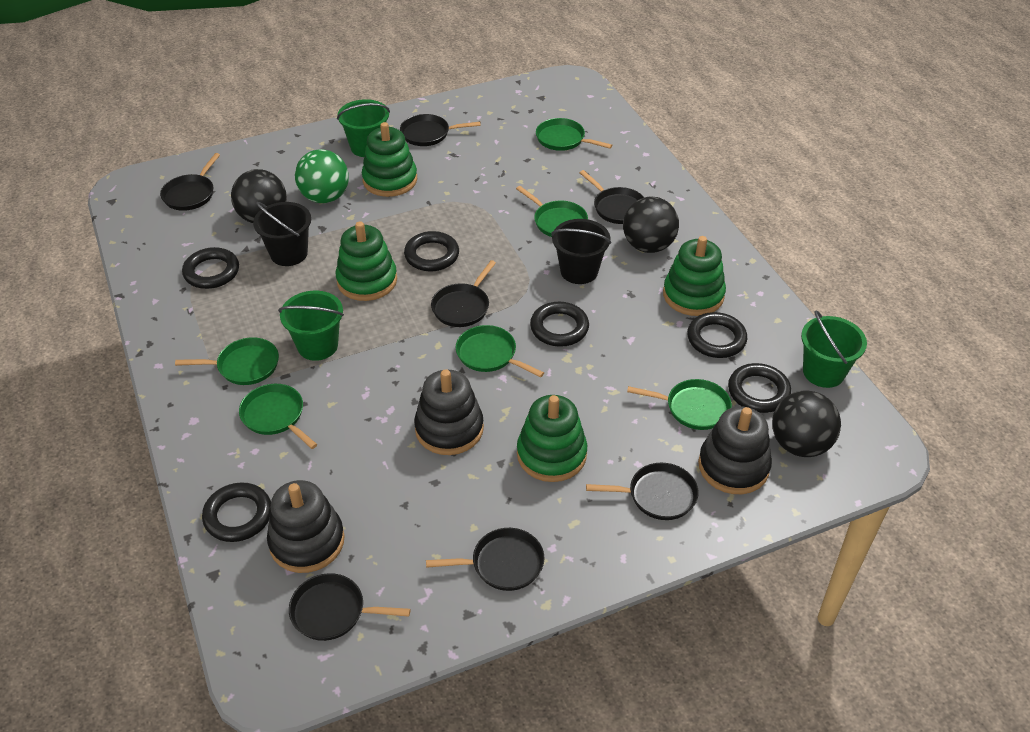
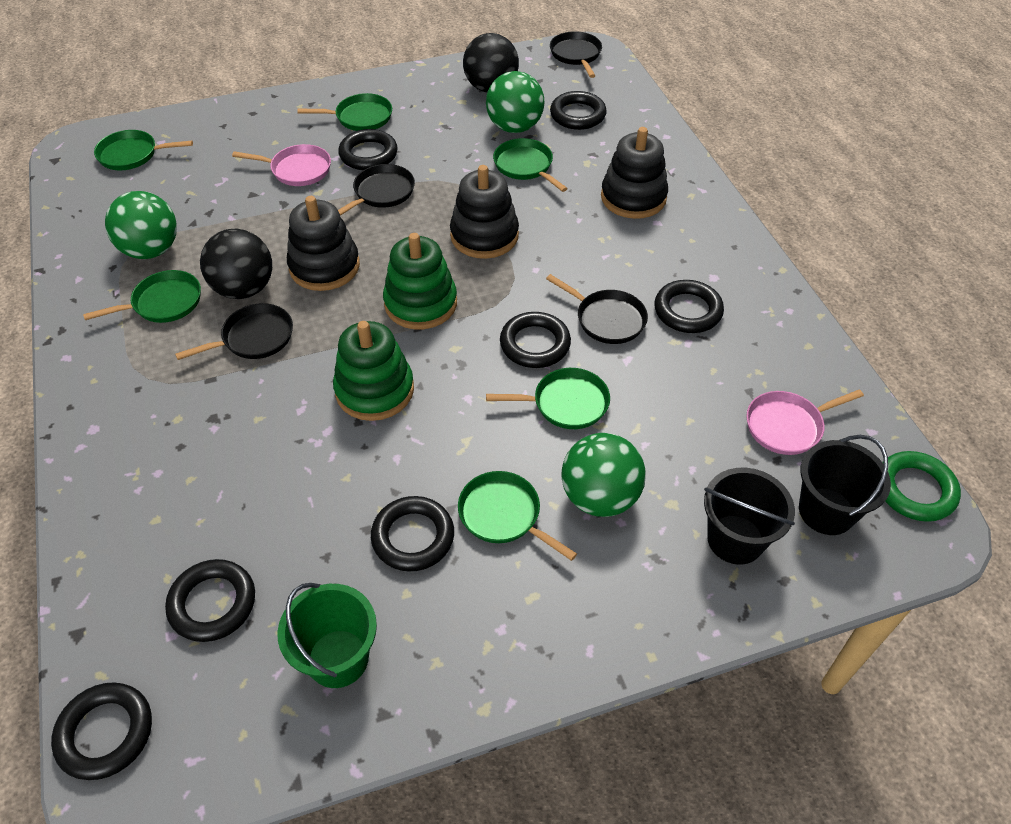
black ball: [231,169,287,223] [623,197,679,253] [772,391,841,457] = 3 -> [200,229,272,299] [463,33,519,92] = 2
black pan: [160,153,220,211] [289,573,410,641] [400,114,481,146] [426,528,544,591] [431,260,496,327] [579,170,644,224] [586,463,699,520] = 7 -> [175,303,293,360] [338,164,415,216] [546,274,648,344] [550,31,602,78] = 4
black ring: [182,247,239,289] [202,482,271,542] [404,231,459,271] [530,302,589,347] [687,312,747,358] [728,363,791,413] = 6 -> [51,682,152,780] [165,559,255,642] [338,129,398,170] [371,496,454,572] [500,312,571,368] [550,91,607,130] [654,280,724,333] = 7
green ball: [295,149,349,203] = 1 -> [105,191,177,259] [486,71,544,133] [562,433,646,517] = 3
green bucket: [278,291,344,361] [337,99,390,157] [801,311,867,388] = 3 -> [277,583,377,688] = 1
green ring: none = 0 -> [882,451,961,522] = 1
green stacking toy: [336,221,397,301] [362,122,417,197] [517,395,587,482] [663,236,726,316] = 4 -> [333,321,414,421] [383,233,457,329] = 2
pink pan: none = 0 -> [232,144,331,186] [746,389,864,455] = 2

